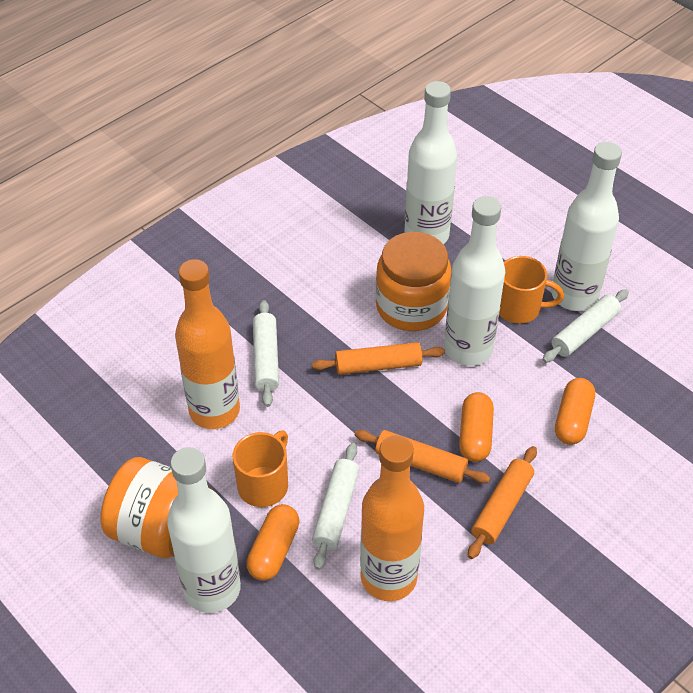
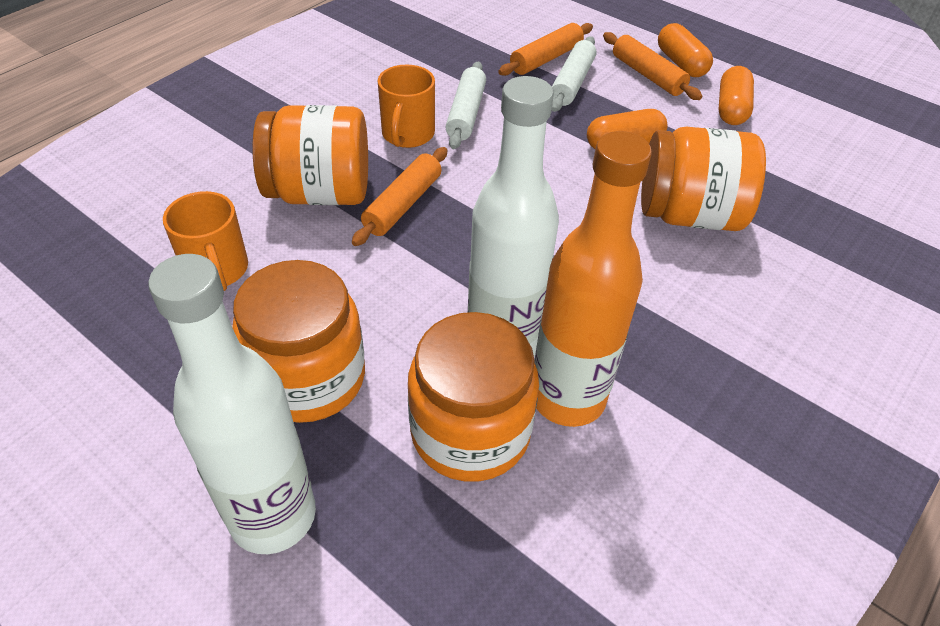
orange bottle: [175,259,240,429] [360,435,424,601] = 2 -> [534,131,652,427] = 1
orange jar: [100,457,214,559] [376,232,452,331] = 2 -> [232,260,365,423] [253,105,368,205] [408,312,539,482] [641,127,766,231] = 4
white bottle: [167,447,241,613] [404,81,457,244] [444,196,505,366] [552,142,622,311] = 4 -> [148,254,316,554] [468,76,559,356] = 2
white rolling pin: [253,300,279,407] [312,443,359,570] [543,289,629,363] = 3 -> [445,61,486,149] [552,36,597,112] = 2

